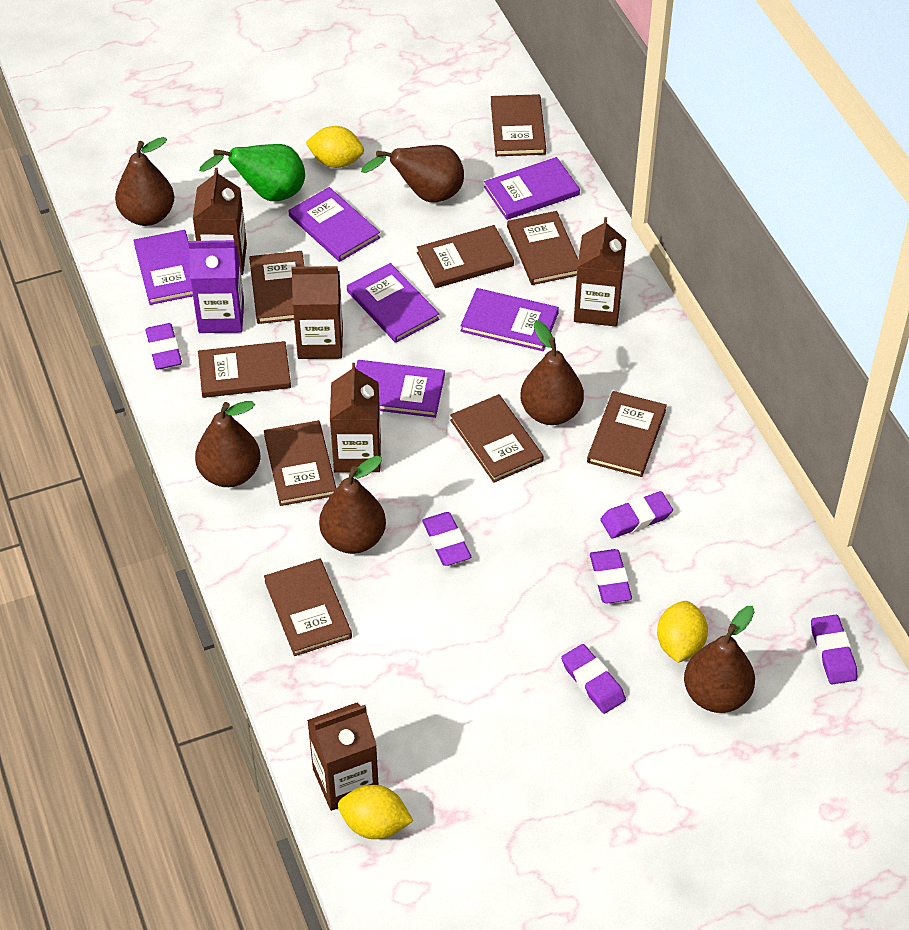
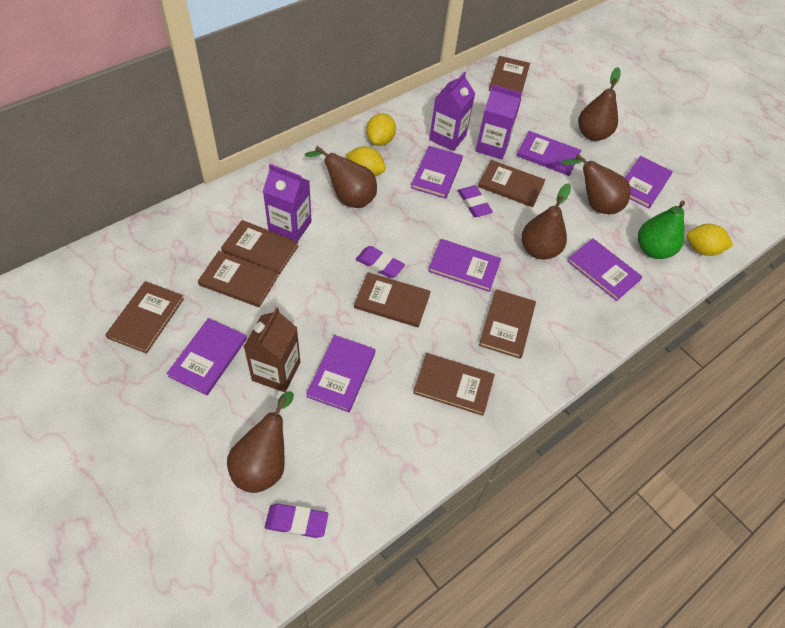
brown book: [198,341,291,398] [249,251,304,324] [264,420,336,506] [264,558,352,656] [417,225,514,288] [450,394,544,483] [491,94,546,156] [507,211,578,285] [587,391,667,477] = 9 -> [106,281,184,354] [198,251,278,307] [221,220,299,275] [354,272,431,327] [413,353,495,416] [478,160,545,207] [479,289,536,359] [489,56,530,93] = 8
brown carton: [193,168,247,275] [292,266,343,359] [307,703,379,811] [330,363,381,472] [574,217,626,327] = 5 -> [244,307,300,392] = 1
brown pear: [115,137,174,226] [195,401,260,487] [319,456,386,554] [361,145,464,202] [520,320,584,425] [684,606,755,713] = 6 -> [227,391,294,493] [304,146,377,208] [522,183,571,260] [561,154,631,214] [578,67,621,141] = 5
purple book: [133,230,193,305] [289,187,380,262] [347,263,439,343] [356,360,445,418] [460,288,559,351] [484,157,580,220] = 6 -> [167,318,247,395] [306,335,376,412] [411,146,463,199] [428,239,501,292] [516,131,581,176] [567,238,642,301] [625,156,673,209] = 7
purple carton: [188,240,244,333] = 1 -> [263,164,312,242] [429,71,475,151] [475,84,522,159] = 3
purple eraser: [145,323,182,370] [422,512,471,566] [561,644,626,714] [590,549,632,604] [600,491,673,538] [811,615,857,684] = 6 -> [265,504,328,538] [356,246,405,278] [458,185,493,217] = 3

